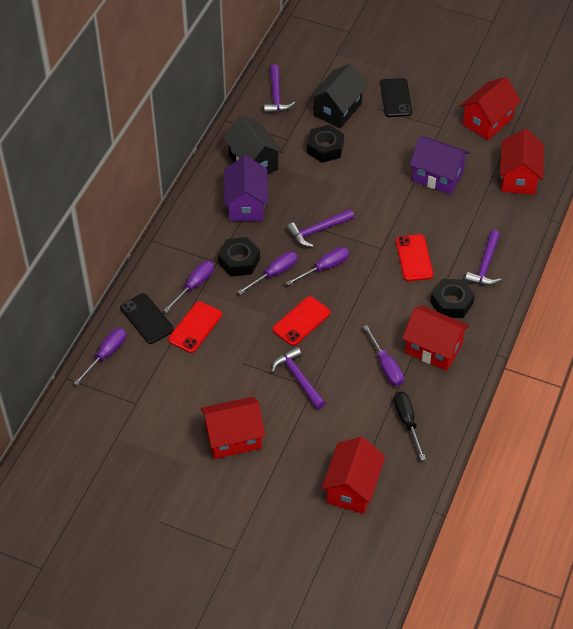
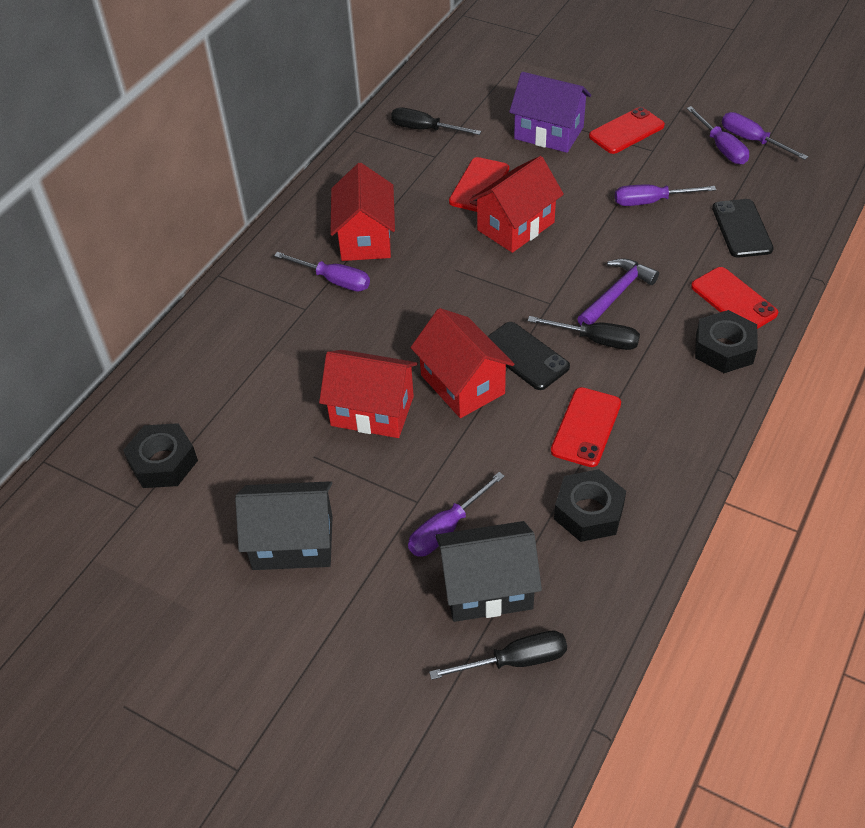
black screwdriver: [394,392,426,460] = 1 -> [391,108,481,135] [429,631,567,680] [528,316,640,350] = 3
purple hammer: [264,64,295,114] [271,347,326,409] [287,209,354,247] [465,230,502,286] = 4 -> [577,258,659,325] = 1
purple house: [224,155,268,221] [409,136,470,195] = 2 -> [509,72,591,153] = 1
red house: [201,396,265,459] [321,437,385,514] [402,306,469,371] [460,77,521,140] [500,129,544,195] = 5 -> [319,350,417,438] [330,163,395,261] [411,308,514,418] [470,156,564,253] = 4
red phone: [168,301,222,353] [272,296,331,346] [396,234,434,281] = 3 -> [449,157,509,212] [551,387,621,467] [589,107,665,154] [691,267,778,329] = 4

